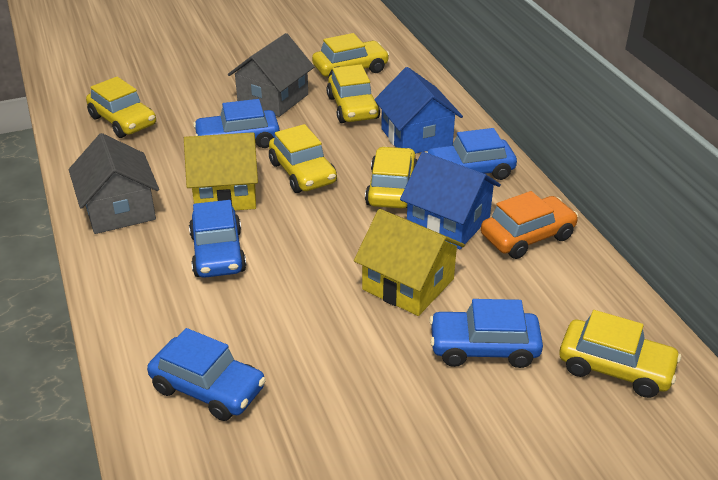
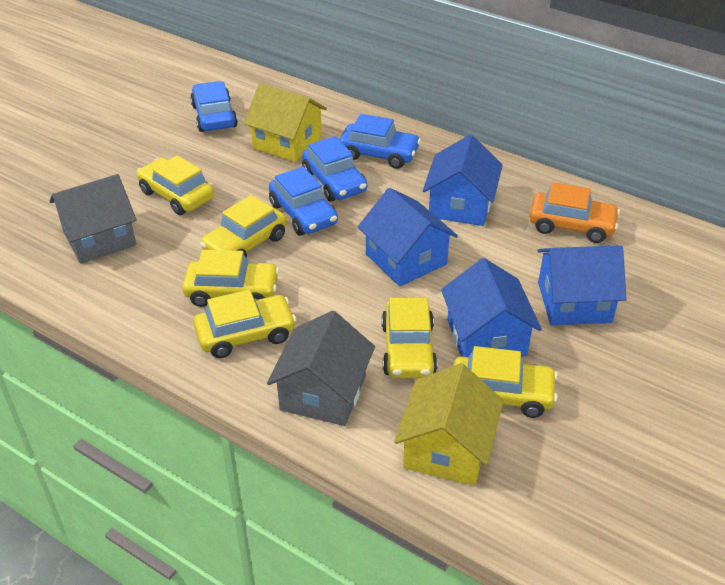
blue car: [147,328,266,421] [189,200,246,278] [193,99,280,148] [426,128,517,180] [429,299,543,368] = 5 -> [190,81,238,132] [269,166,338,236] [302,136,367,202] [339,114,421,169] = 4
blue house: [374,67,463,154] [400,152,501,249] = 2 -> [358,188,458,287] [423,135,503,226] [441,258,542,357] [537,245,626,325] = 4

